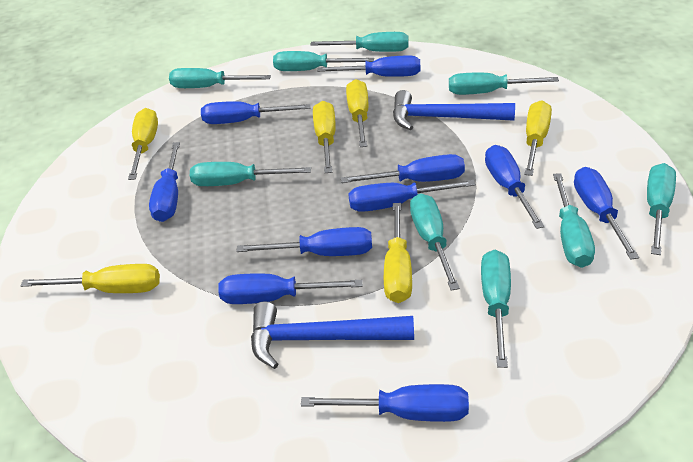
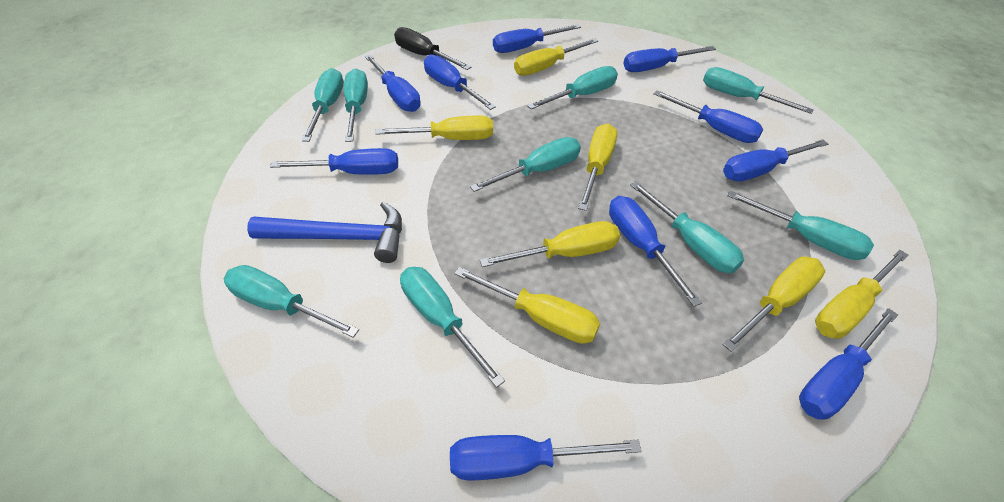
black screwdriver: none = 0 -> [394,27,471,70] = 1
blue hammer: [251,301,414,369] [393,90,515,130] = 2 -> [247,201,402,263] = 1
yellow screwdriver: [20,264,160,293] [128,108,158,180] [313,101,336,173] [346,79,369,147] [384,203,412,303] [524,100,552,176] = 6 -> [375,116,493,140] [454,267,600,344] [480,221,620,267] [514,38,598,76] [578,124,618,211] [722,256,825,352] [815,250,908,339] = 7

